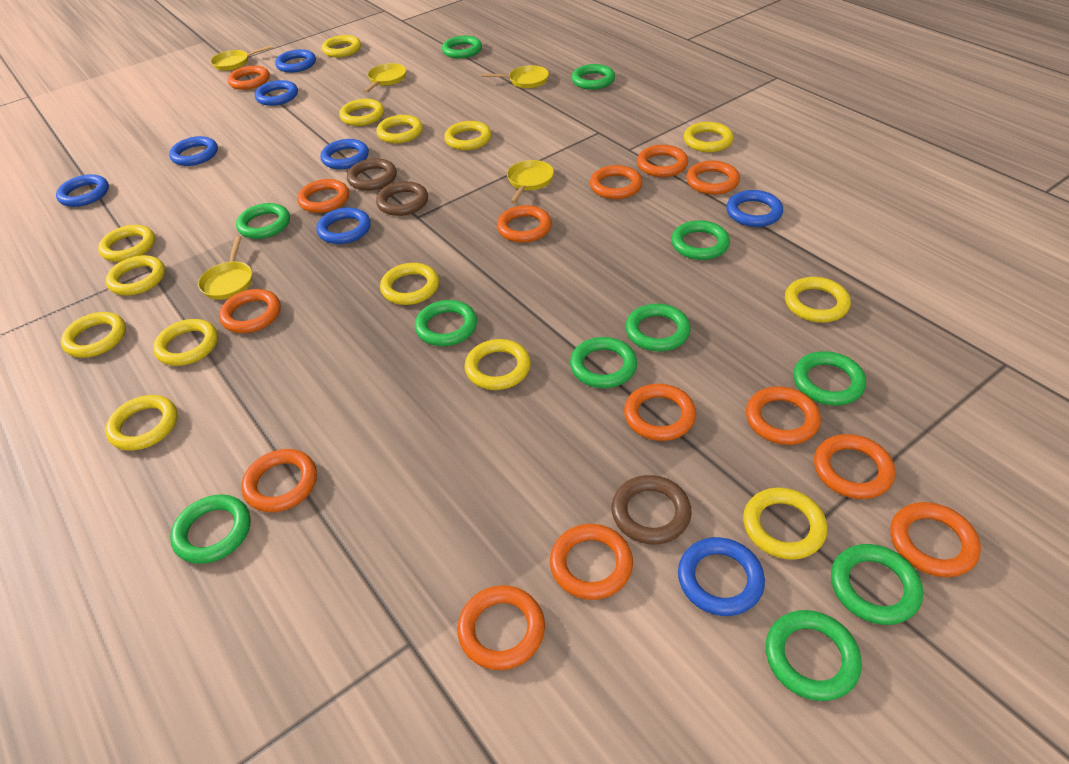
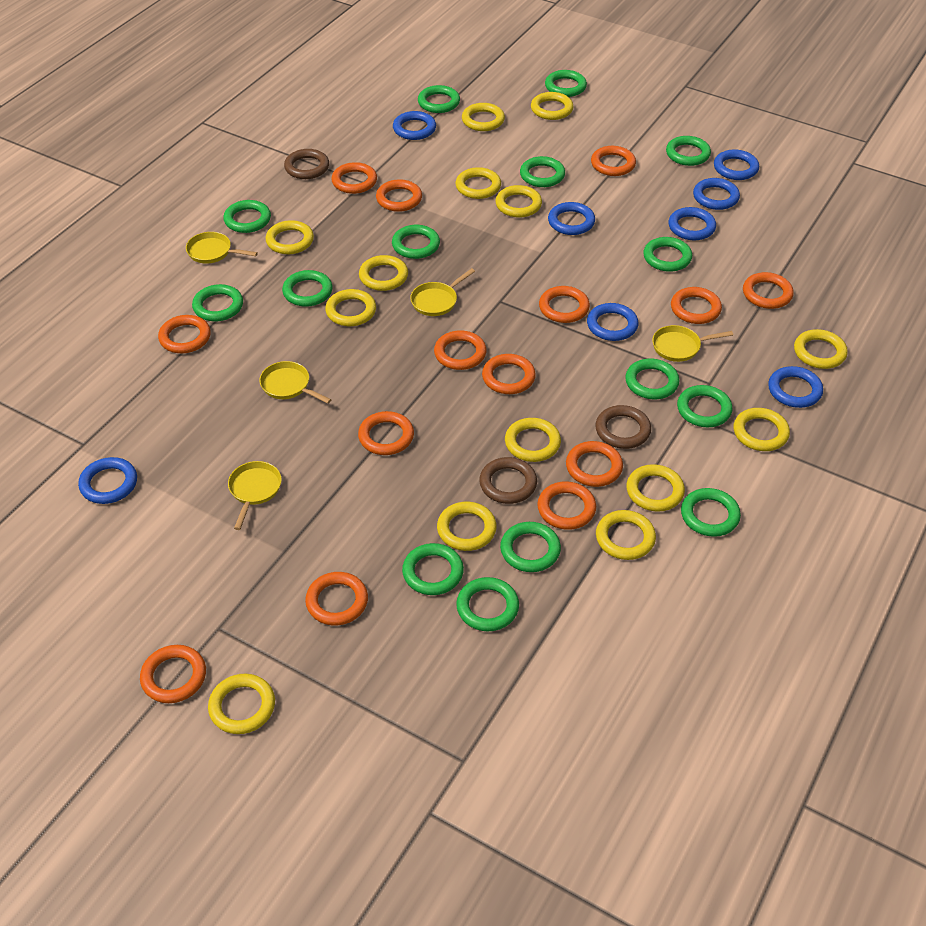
green ring: [170,494,250,564] [236,203,290,239] [415,300,477,346] [442,36,482,58] [570,337,637,388] [572,64,615,90] [625,304,691,351] [671,220,730,260] [766,610,862,701] [793,351,866,406] [831,544,923,625] = 11 -> [192,284,243,321] [223,200,271,233] [282,270,333,307] [392,225,440,259] [402,543,464,595] [418,85,460,113] [456,577,519,631] [500,522,561,572] [520,156,565,187] [545,70,587,97] [625,359,679,399] [643,237,692,272] [666,136,711,166] [677,385,733,427] [681,488,741,537] = 15

